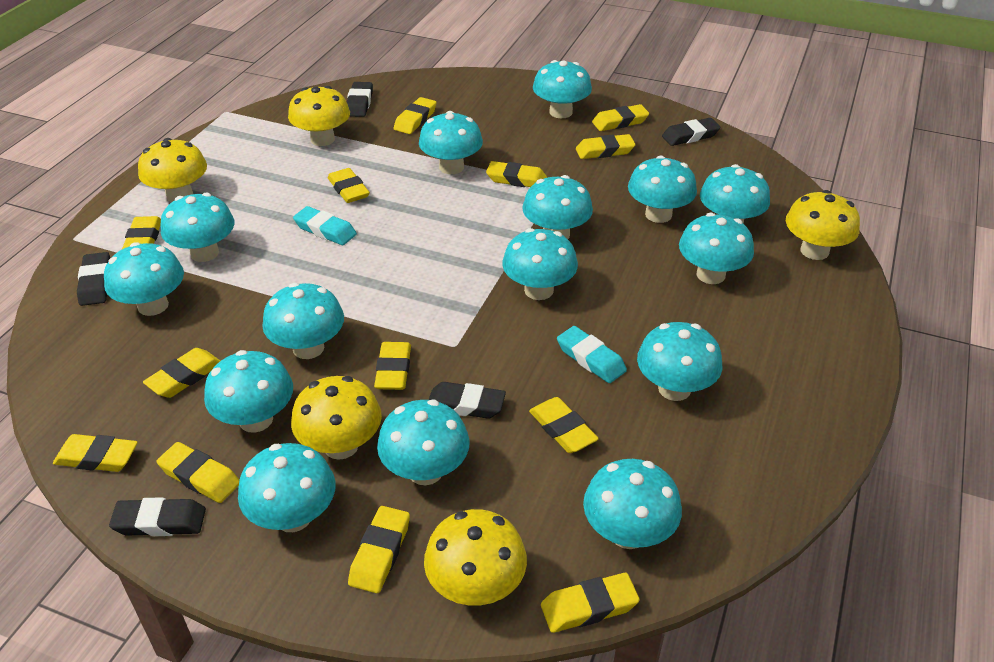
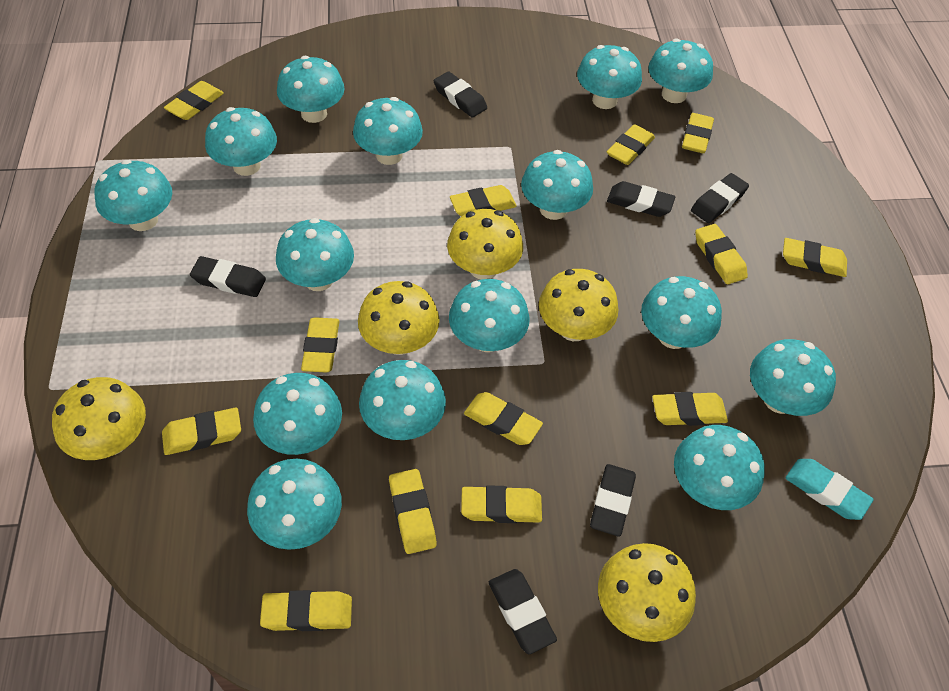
black eraser: [77,252,110,306] [109,497,206,536] [347,82,373,117] [429,382,506,419] [662,118,721,146] = 5 -> [190,256,266,297] [433,71,487,117] [489,569,557,654] [590,464,636,537] [607,181,675,217] [691,173,749,223] = 6
turquoise eraser: [293,206,357,245] [557,326,627,383] = 2 -> [786,459,873,520] = 1

